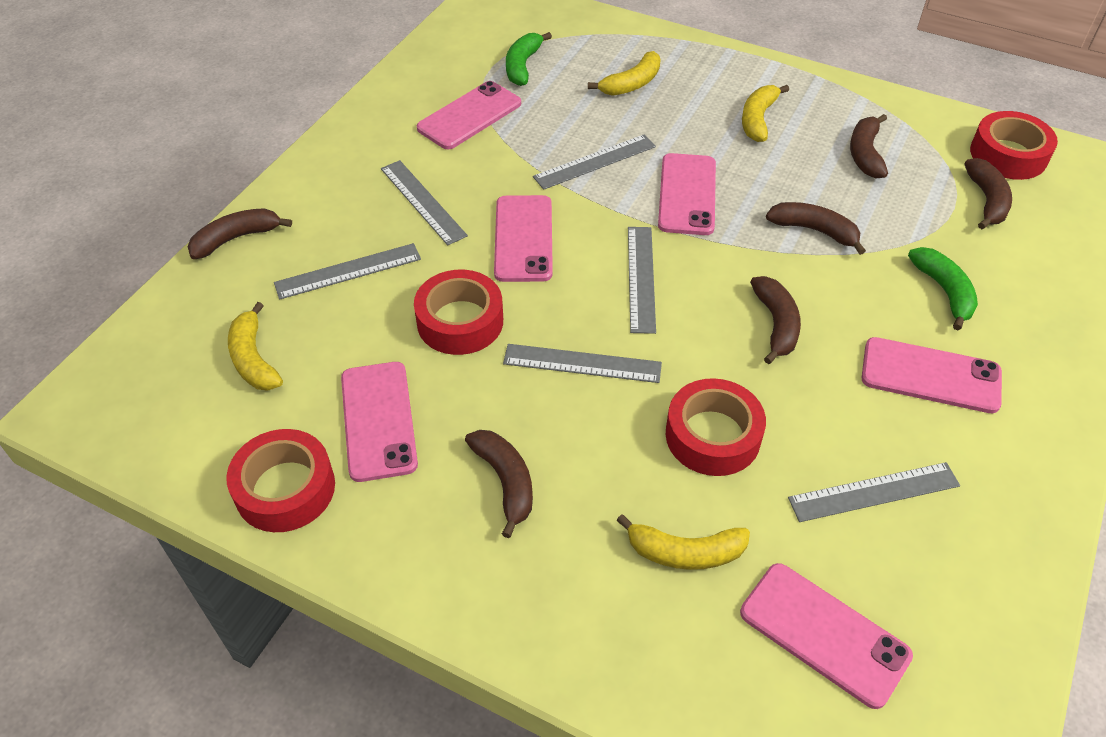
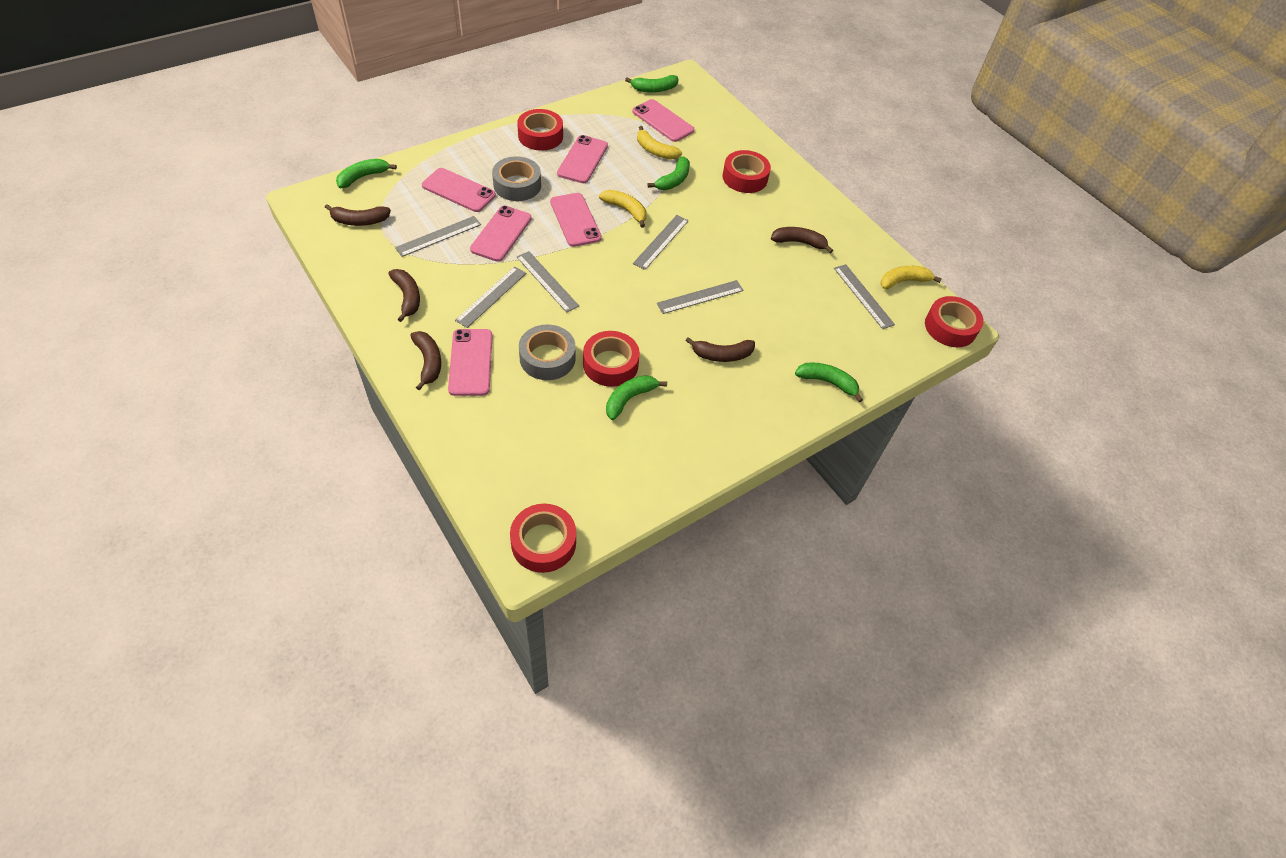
brown banana: [187,208,292,259] [465,430,533,538] [750,276,801,364] [766,202,866,255] [850,114,888,178] [964,158,1012,229] = 6 -> [325,204,391,226] [388,269,420,322] [410,331,441,391] [686,337,755,362] [771,227,833,253] = 5
green banana: [506,32,552,86] [908,247,978,330] = 2 -> [336,159,397,188] [606,375,667,420] [625,75,678,93] [647,157,690,190] [795,362,863,402] = 5
grey tape: none = 0 -> [492,156,541,201] [519,324,576,380] = 2
red tape: [226,429,335,532] [414,270,503,355] [666,378,766,476] [970,111,1058,180] = 4 -> [510,504,576,573] [517,109,563,151] [583,331,640,387] [723,150,771,193] [925,296,984,347] = 5
yellow banana: [228,302,283,391] [588,51,661,96] [616,514,750,570] [742,85,789,142] = 4 -> [599,190,646,228] [637,126,682,160] [880,266,942,289] = 3

